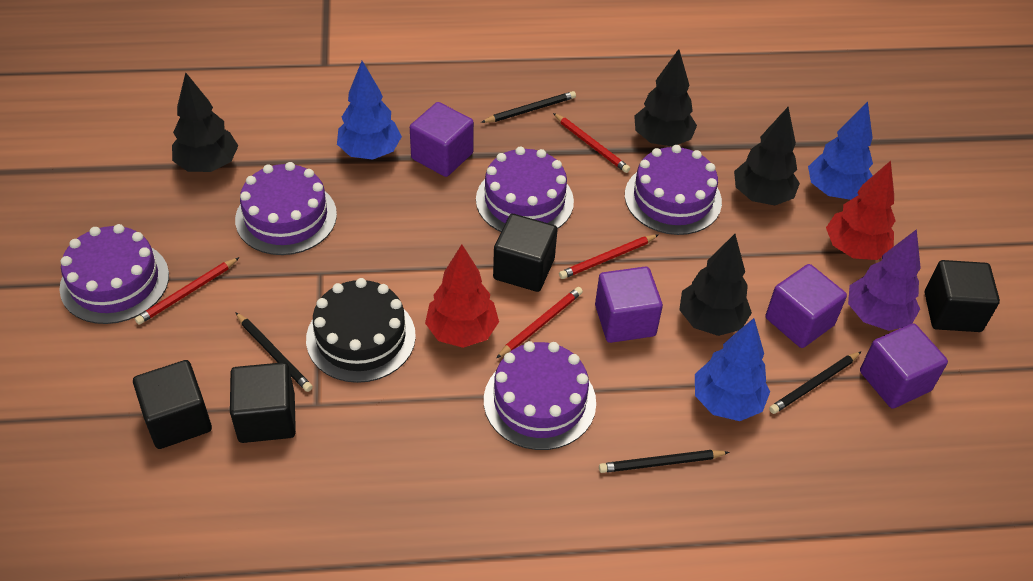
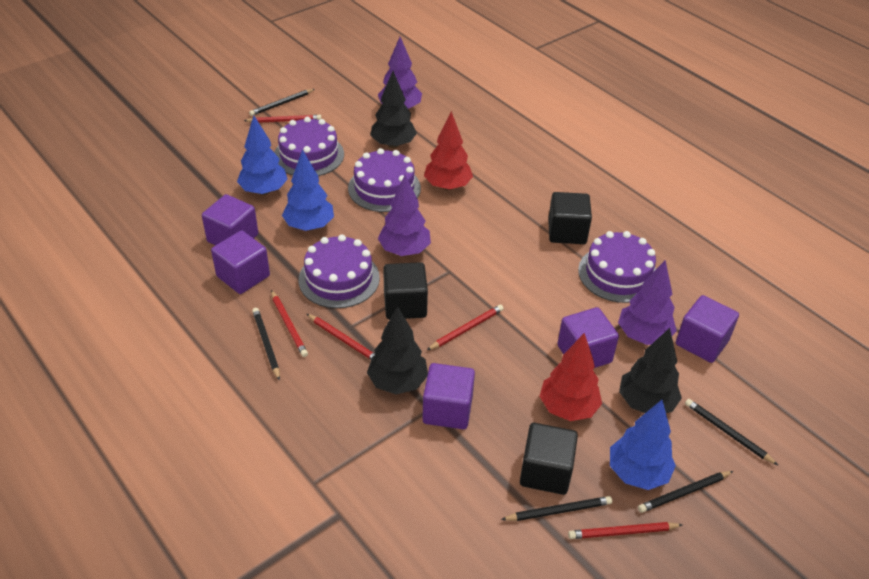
black cake: [306,278,416,383] = 1 -> none = 0
black cube: [133,360,212,449] [230,362,296,443] [493,214,557,292] [925,260,1000,332] = 4 -> [383,262,428,319] [520,423,578,495] [548,192,592,244] = 3
black pencil: [235,312,313,392] [481,91,576,123] [599,450,729,473] [769,352,861,414] = 4 -> [249,89,315,116] [252,308,280,381] [501,496,612,521] [638,471,733,513] [685,399,778,465] = 5
black tree: [172,72,238,172] [634,49,697,146] [679,234,752,336] [734,107,800,205] = 4 -> [367,306,428,394] [370,71,417,148] [619,328,682,413] = 3
purple cake: [59,224,169,324] [235,162,337,255] [476,147,574,232] [484,341,596,450] [625,145,722,235] = 5 -> [274,117,344,176] [299,234,380,308] [348,148,421,212] [578,231,656,303] = 4
purple cube: [410,102,474,177] [595,267,663,343] [766,264,847,348] [860,323,948,409] = 4 -> [202,194,258,245] [211,230,270,294] [422,363,475,429] [557,307,619,368] [676,295,739,363] = 5
purple tree: [848,229,921,331] = 1 -> [378,37,422,108] [378,175,431,256] [618,260,677,345] = 3
red pencil: [135,257,240,325] [496,287,583,358] [553,113,630,173] [559,234,659,279] = 4 -> [244,115,321,123] [271,290,308,357] [307,314,375,360] [427,305,504,350] [568,522,682,539] = 5

